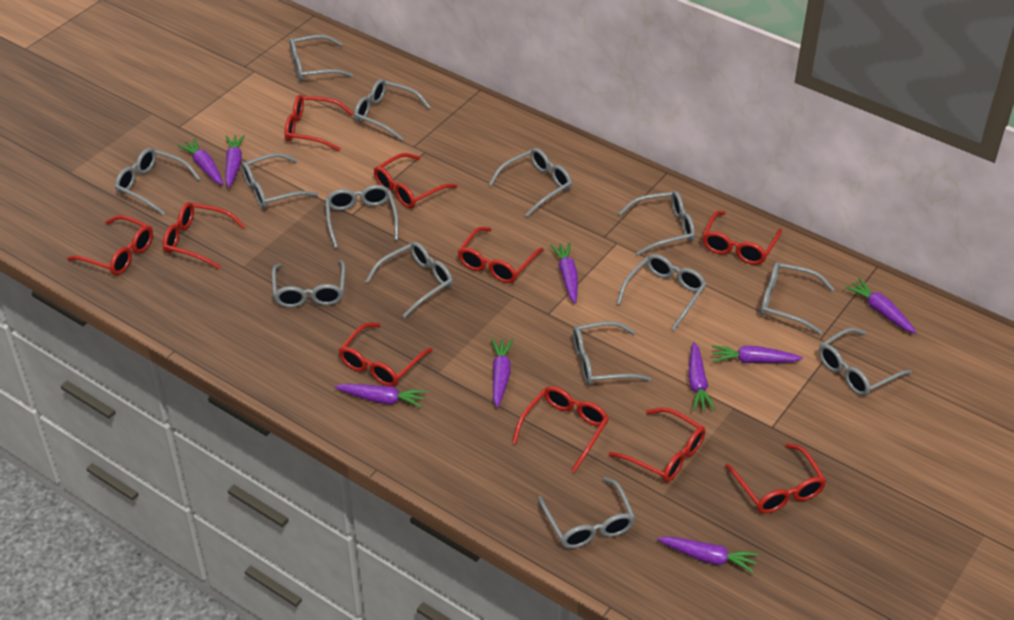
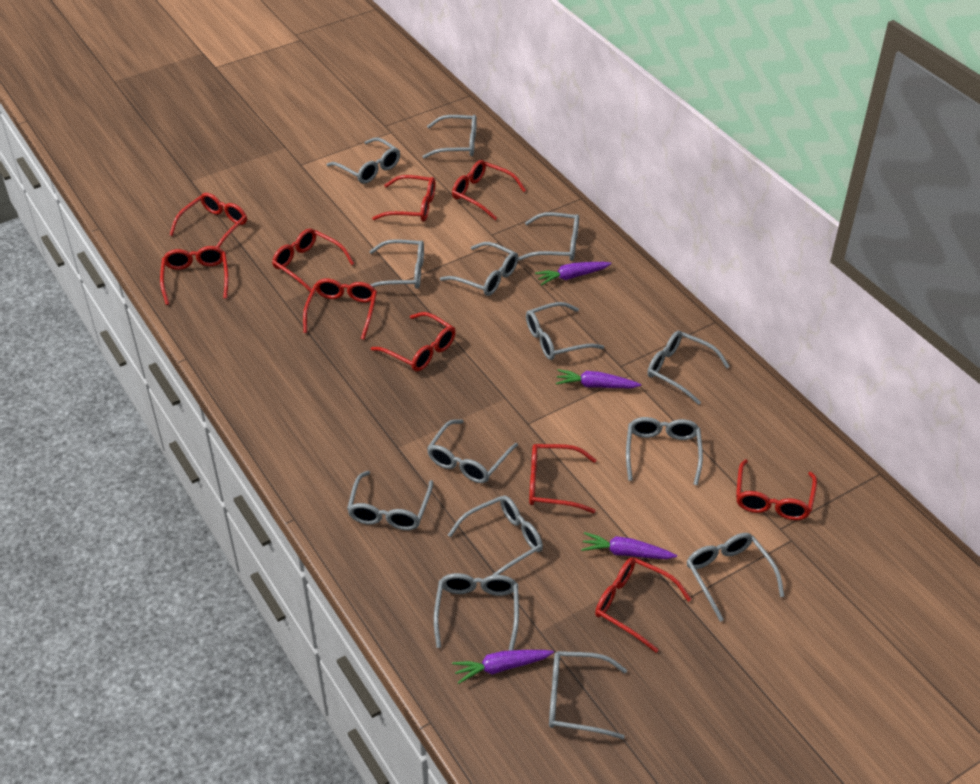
purple carrot: [178,138,223,185] [225,135,245,188] [335,384,427,408] [491,338,513,408] [550,242,578,304] [657,536,759,573] [688,342,716,411] [712,345,803,363] [845,278,917,334] = 9 -> [452,650,554,684] [535,262,612,285] [556,369,641,388] [581,532,677,559] = 4

